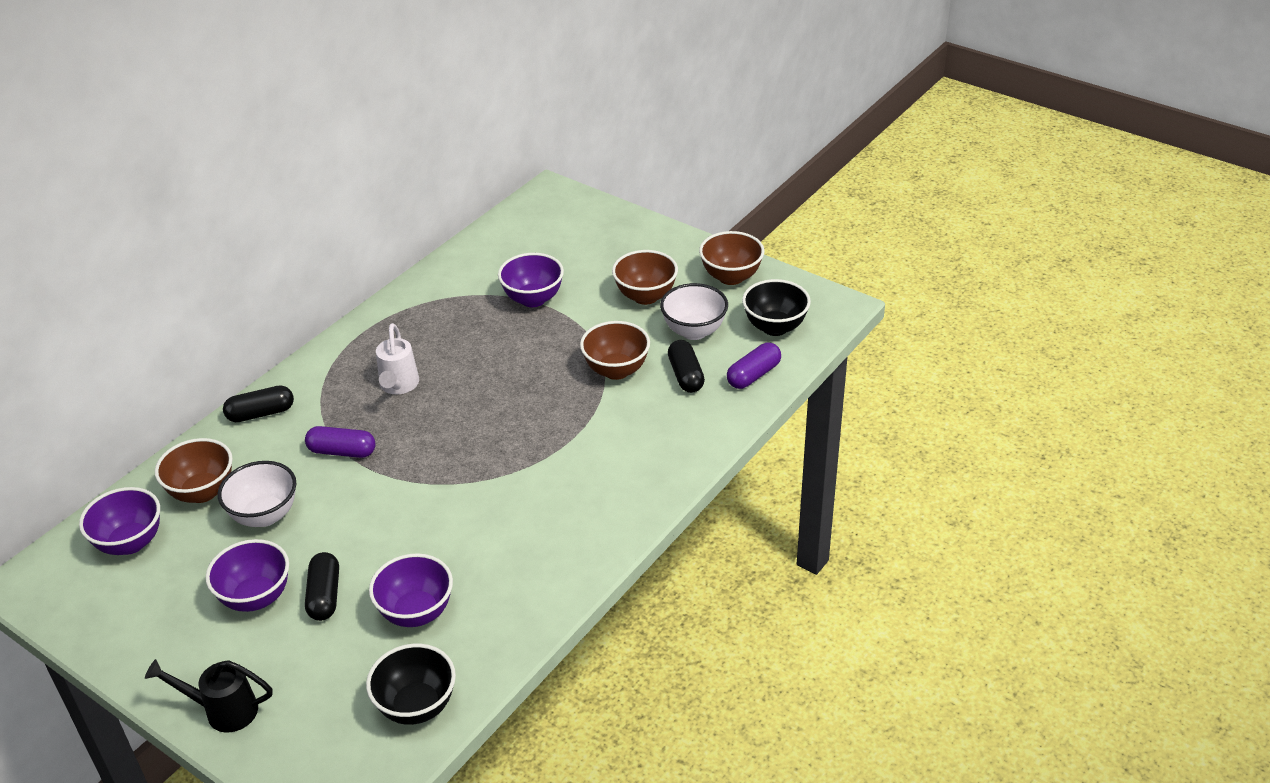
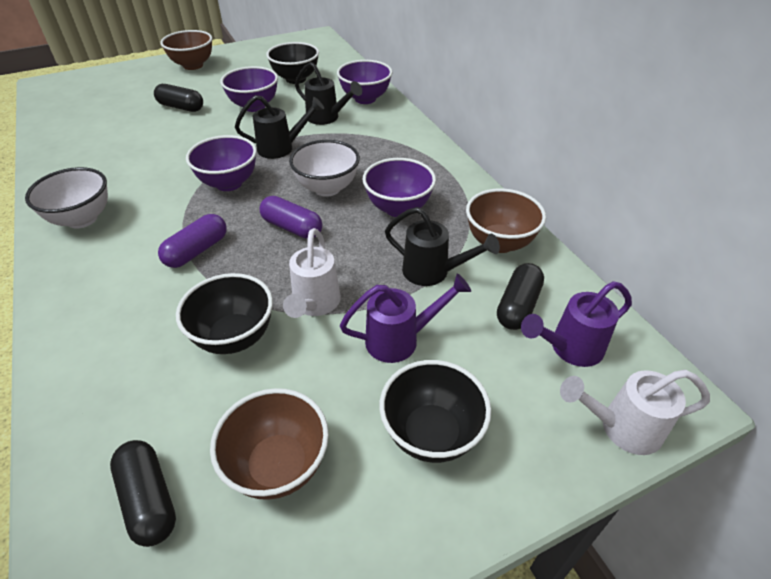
black bowl: [366,644,456,725] [742,279,811,336] = 2 -> [176,273,273,354] [266,42,319,84] [379,360,491,463] = 3
black watering can: [145,659,272,733] = 1 -> [235,95,324,159] [295,62,362,125] [385,207,500,286] = 3
brown bowl: [155,438,233,503] [580,321,650,380] [612,250,678,305] [699,231,764,285] = 4 -> [160,30,212,70] [210,388,329,500] [466,188,546,253] = 3
purple watering can: none = 0 -> [340,274,471,363] [521,281,632,367] = 2
white watering can: [376,323,419,394] = 1 -> [283,228,341,318] [560,370,710,455] = 2

